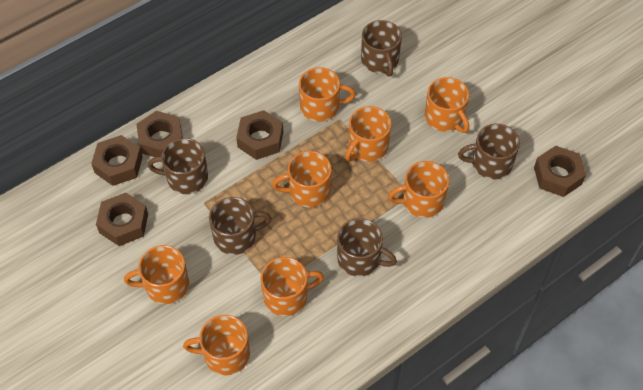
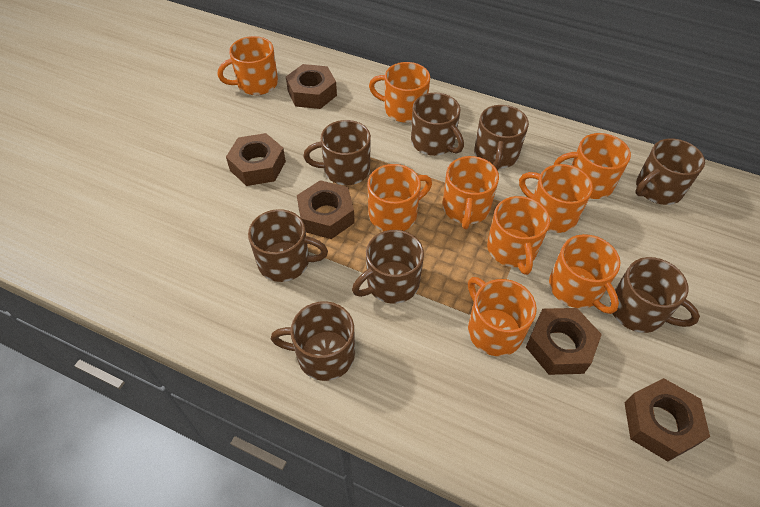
brown mug: [148,138,208,194] [209,197,271,255] [337,218,397,277] [361,20,402,77] [458,124,520,179] = 5 -> [248,209,328,282] [271,301,355,381] [303,120,371,185] [352,230,424,304] [411,93,464,156] [474,105,529,171] [610,257,700,333] [635,138,705,205] = 8
orange mug: [124,245,189,304] [183,315,250,375] [260,257,324,316] [272,151,332,207] [299,67,356,122] [345,106,392,162] [388,161,449,218] [425,77,469,133] = 8 -> [218,36,278,95] [367,164,432,231] [369,62,430,123] [443,156,499,229] [468,277,537,356] [487,196,550,275] [519,164,593,233] [549,234,620,314] [554,133,631,199] = 9

